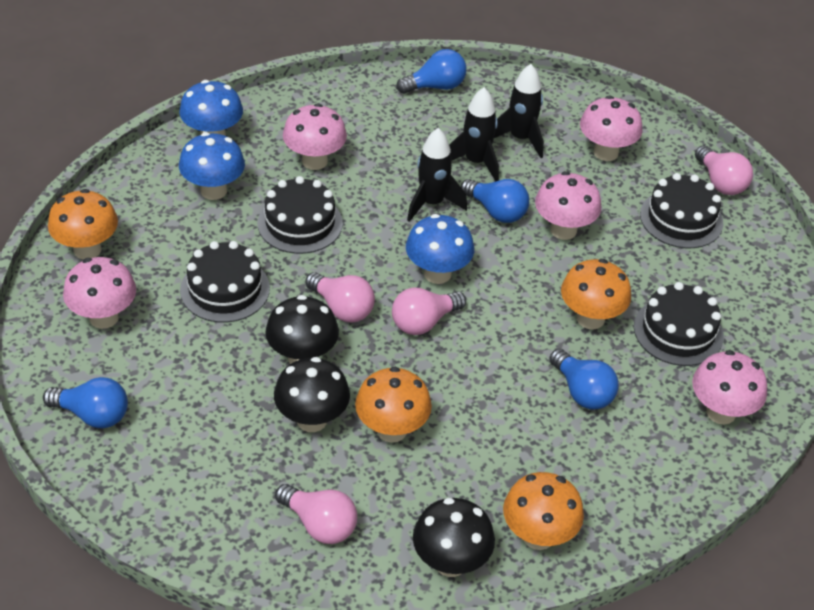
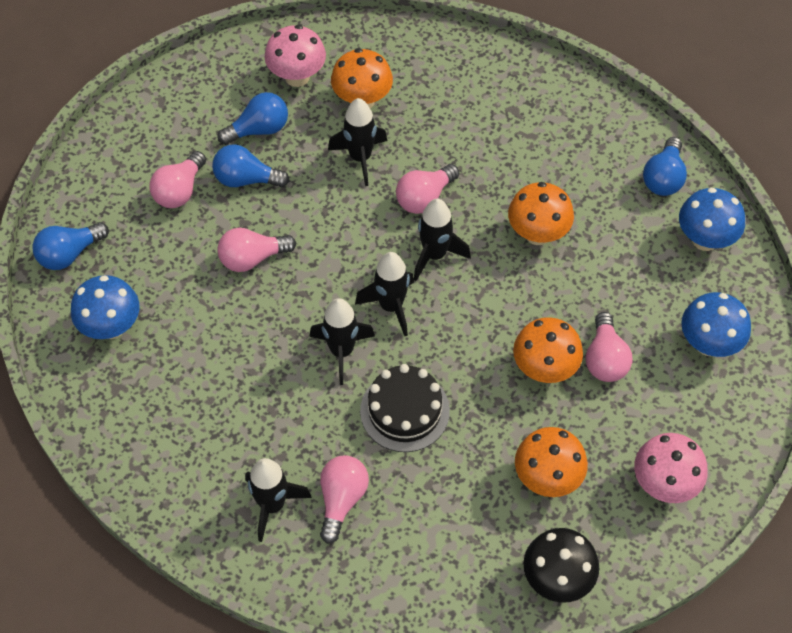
black cake: [180,241,270,323] [258,176,343,254] [634,282,724,366] [640,173,723,248] = 4 -> [360,364,450,452] = 1
black mushroom: [265,295,339,364] [274,357,350,432] [413,498,495,577] = 3 -> [524,528,599,603] = 1
black rocket: [407,128,467,222] [449,87,499,181] [494,64,544,158] = 3 -> [245,458,312,542] [309,298,375,385] [328,98,387,186] [355,252,414,336] [414,199,471,281] = 5
pink light bulb: [275,484,357,544] [305,272,375,322] [392,288,466,335] [695,146,753,195] = 4 -> [149,151,206,208] [217,228,296,272] [320,455,369,544] [396,164,459,214] [586,312,632,382] = 5
pink mushroom: [63,257,136,329] [283,103,347,170] [535,171,601,240] [580,96,643,161] [692,350,767,424] = 5 -> [265,25,326,87] [634,433,708,503] = 2

